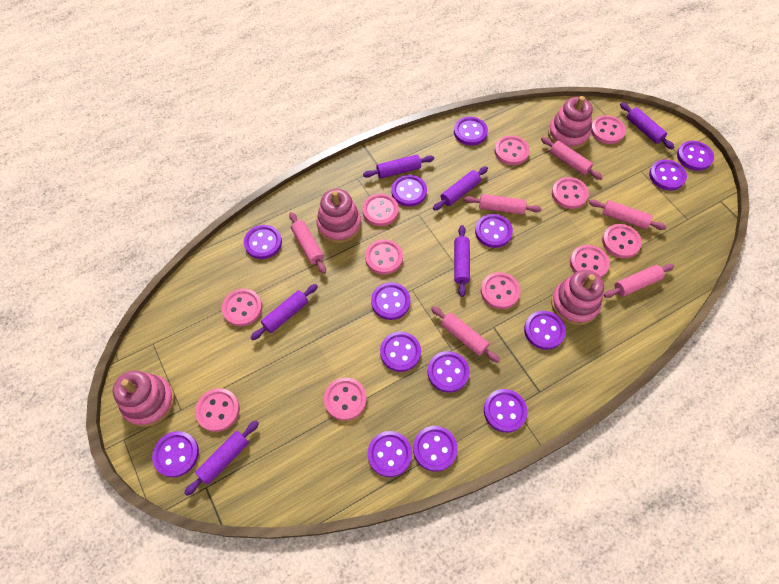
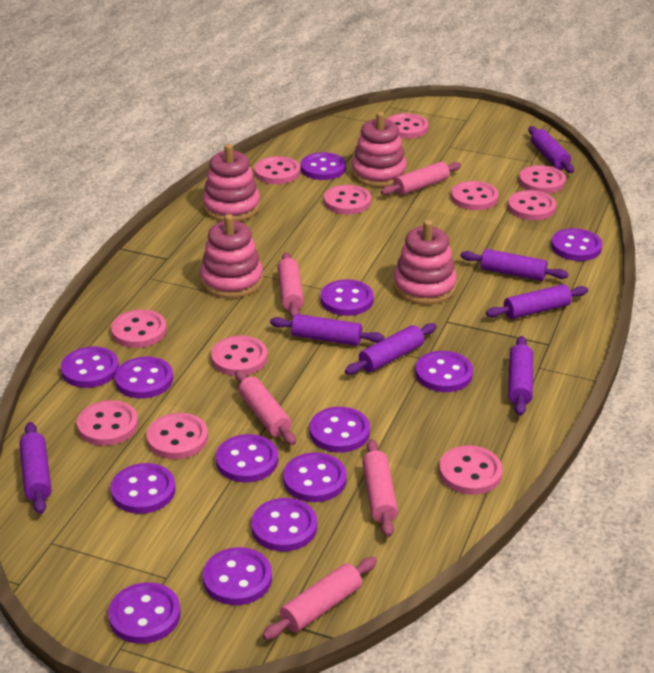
pink rolling pin: [289,212,326,274] [431,306,500,363] [464,194,542,215] [541,137,603,180] [589,200,667,230] [604,264,674,298] = 6 -> [235,370,296,445] [262,557,377,640] [278,252,304,318] [362,439,398,537] [381,162,461,195] = 5
purple button: [152,431,199,477] [244,225,282,259] [368,431,412,477] [371,282,410,320] [380,332,421,372] [391,175,427,207] [413,426,458,472] [428,351,470,393] [454,117,488,146] [475,214,513,248] [484,389,528,433] [524,311,566,350] [649,160,687,191] [677,141,714,171] = 14 -> [61,347,119,388] [108,582,181,644] [111,463,176,514] [115,357,173,398] [203,547,272,605] [216,434,278,482] [251,498,317,552] [283,452,347,502] [301,152,346,180] [310,407,370,453] [321,279,374,316] [415,351,473,392] [551,228,602,261] = 13
purple rolling pin: [184,421,259,496] [250,284,318,340] [363,155,434,178] [433,166,488,211] [454,225,470,297] [620,102,674,149] = 6 -> [19,422,52,514] [270,314,384,346] [345,323,437,375] [461,249,569,281] [486,284,588,319] [508,336,533,416] [529,126,574,173] = 7

